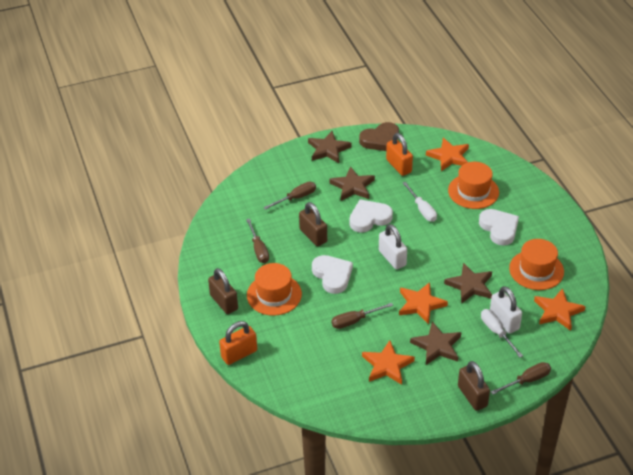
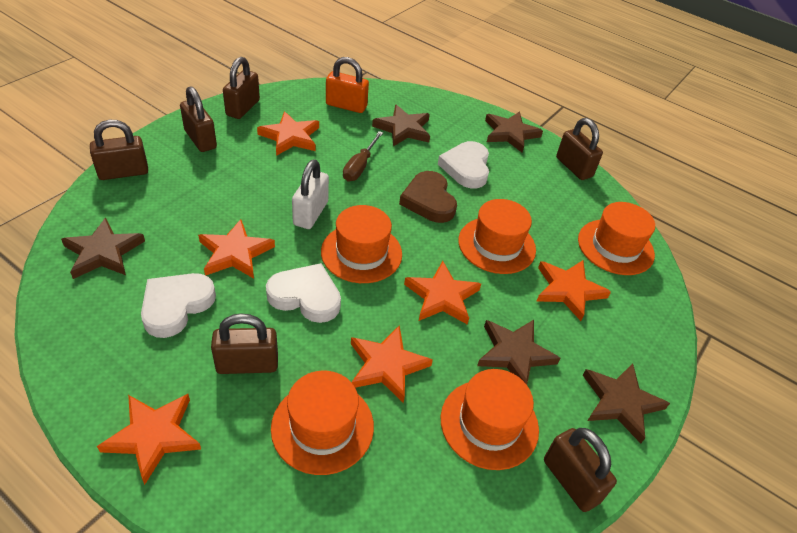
brown padlock: [208,268,238,314] [299,202,327,246] [458,361,490,411] = 3 -> [90,120,148,180] [180,86,217,152] [211,313,278,374] [223,57,260,119] [544,428,617,512] [556,118,603,180] = 6
brown screwdriver: [246,219,269,263] [263,182,316,210] [331,303,393,329] [491,362,551,395] = 4 -> [343,131,383,181] = 1
brown star: [308,131,352,163] [329,166,375,201] [410,321,461,365] [444,263,492,303] = 4 -> [61,217,145,279] [372,104,430,147] [477,320,560,385] [485,111,543,152] [583,363,670,443] = 5
orange hat: [247,263,302,316] [448,162,499,209] [509,239,564,290] = 3 -> [271,371,374,475] [321,205,402,283] [441,369,539,470] [458,199,536,274] [578,202,655,275] = 5
orange padlock: [219,321,257,365] [386,133,413,176] = 2 -> [326,57,369,113] = 1
orange star: [362,340,415,385] [399,282,448,324] [426,138,469,171] [534,288,586,331] = 4 -> [97,394,201,485] [198,219,275,279] [257,111,319,156] [351,325,433,403] [404,261,481,325] [537,260,611,321] = 6
white padlock: [379,224,407,269] [490,286,522,334] = 2 -> [292,159,329,229] = 1
white screwdriver: [403,182,437,222] [481,309,523,358] = 2 -> none = 0

